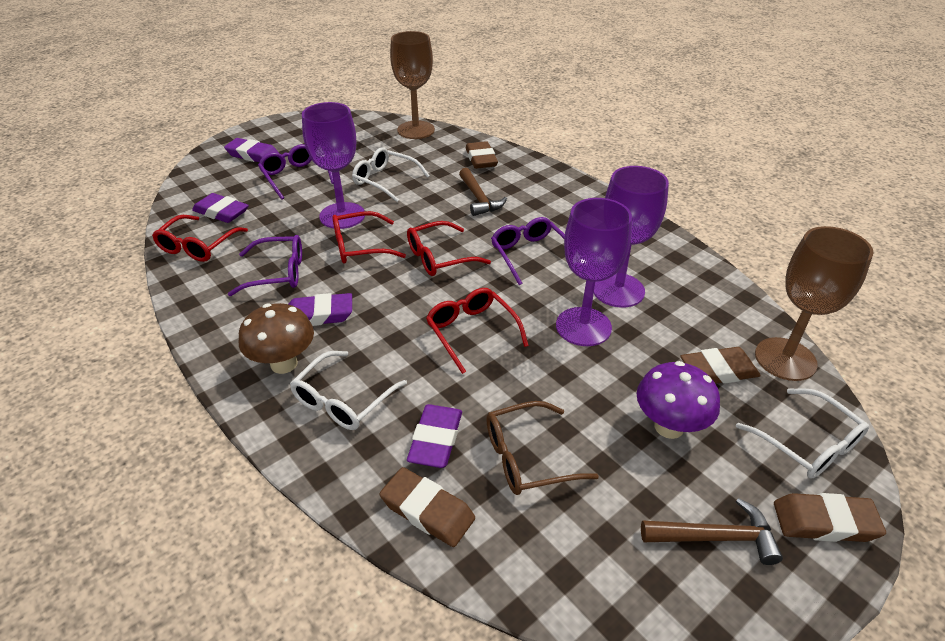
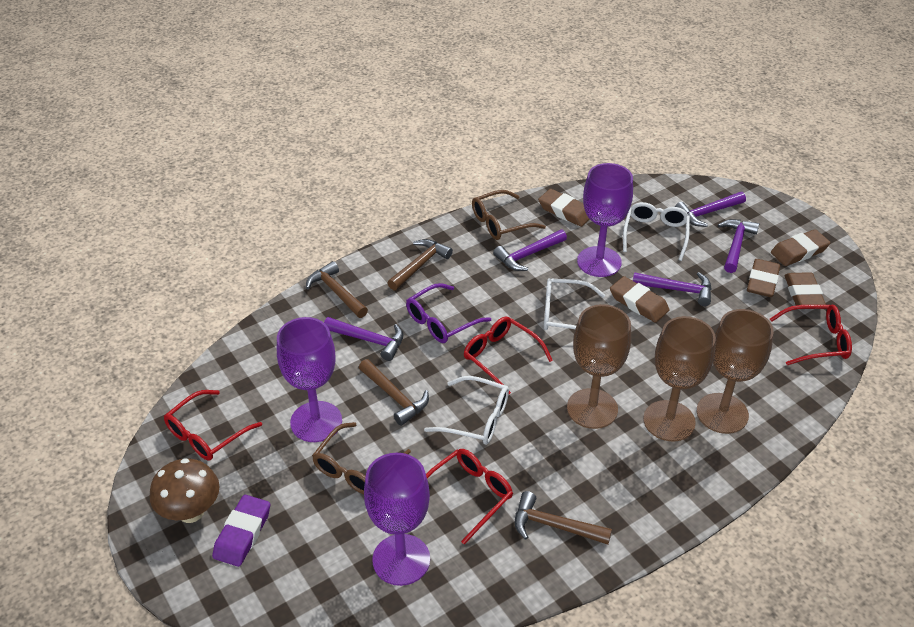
brown eraser: [380,467,475,547] [466,141,498,169] [681,347,761,384] [774,493,886,542] = 4 -> [538,189,590,227] [610,276,670,323] [747,259,780,297] [771,229,830,266] [785,272,826,305] = 5
brown glasses: [486,401,599,495] = 1 -> [312,422,411,494] [472,190,546,240] = 2
brown goblet: [390,31,435,139] [755,226,874,381] = 2 -> [567,304,631,429] [643,316,716,442] [697,309,774,434] = 3
brown hammer: [459,168,507,216] [641,498,783,565] = 2 -> [306,261,368,318] [359,359,429,426] [387,239,453,291] [514,491,612,544] = 4
purple eraser: [192,193,249,223] [224,138,279,162] [289,293,352,326] [407,404,462,468] = 4 -> [212,495,270,567] = 1
purple glasses: [228,235,302,296] [258,144,333,200] [491,217,565,285] = 3 -> [406,283,491,343] = 1
purple hammer: none = 0 -> [324,317,403,361] [493,229,567,271] [633,272,712,306] [675,192,746,227] [718,219,759,273] = 5
purple mushroom: [637,361,720,439] = 1 -> none = 0

